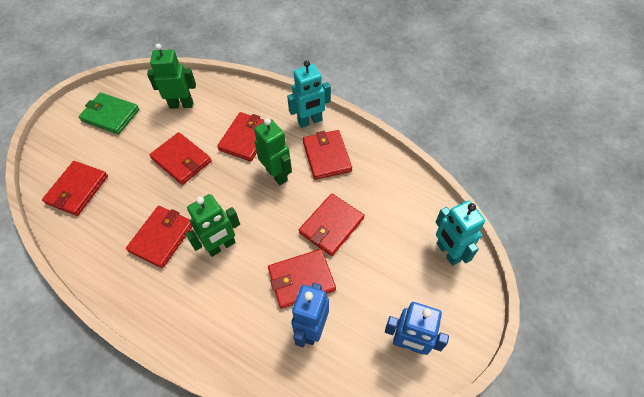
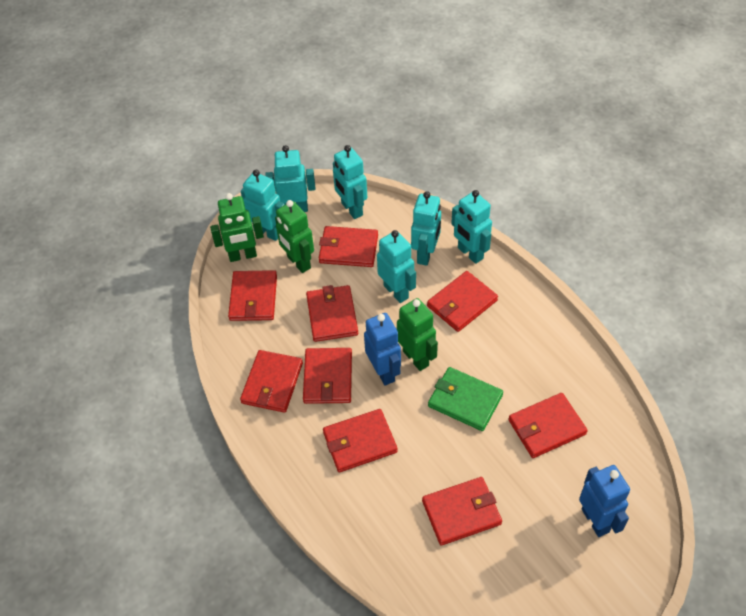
red wallet: [42,161,108,216] [126,206,192,268] [149,132,212,185] [217,112,264,162] [268,249,336,309] [299,193,364,256] [303,130,352,180] = 7 -> [228,270,277,321] [240,350,303,413] [303,348,352,404] [306,285,358,342] [319,226,378,267] [323,409,398,472] [422,477,502,546] [427,271,498,332] [508,393,588,458] = 9
turquoise robot: [287,60,331,128] [436,200,485,266] = 2 -> [241,170,285,241] [265,145,316,212] [333,145,367,219] [377,230,416,303] [411,191,441,266] [451,190,492,264] = 6

